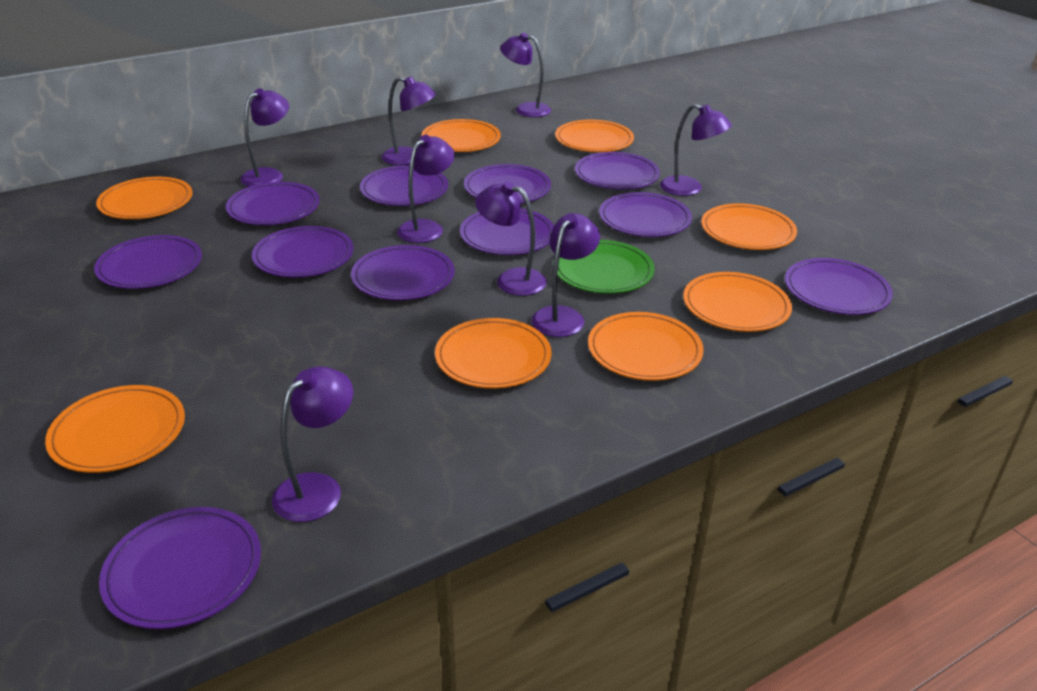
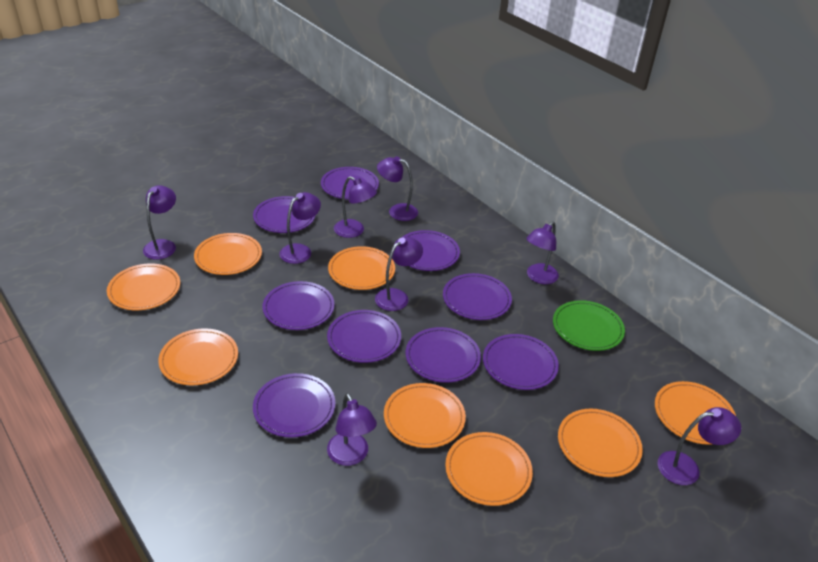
purple plate: [94,235,202,289] [99,507,261,629] [226,182,320,225] [252,226,353,278] [351,245,455,300] [360,165,448,206] [460,208,554,255] [464,164,551,203] [575,152,660,190] [599,192,692,237] [785,258,893,315] = 11 -> [253,196,316,233] [253,373,335,437] [262,281,335,330] [321,167,379,199] [327,310,401,363] [402,230,460,271] [405,327,481,383] [443,273,512,320] [483,334,559,390] = 9

